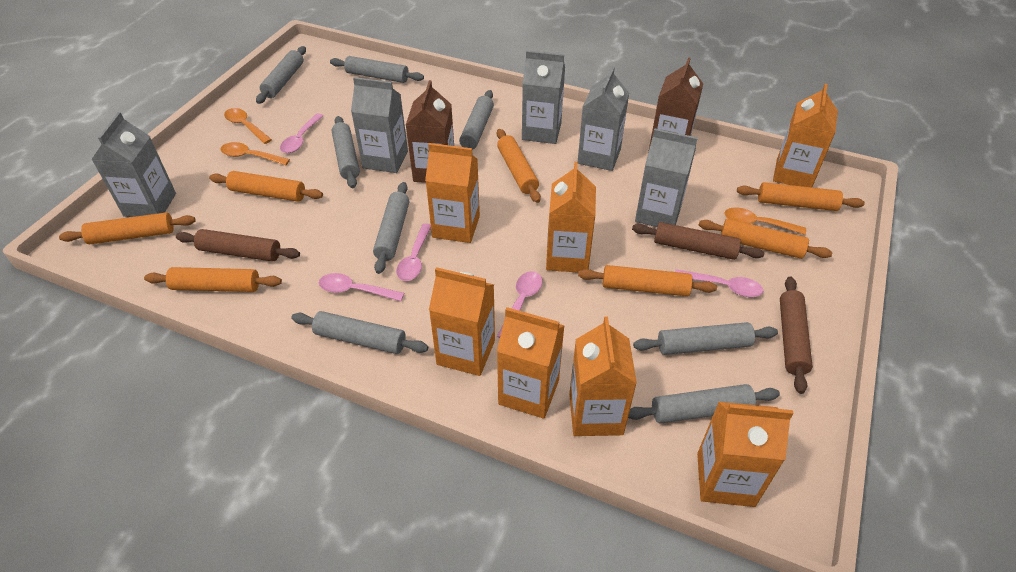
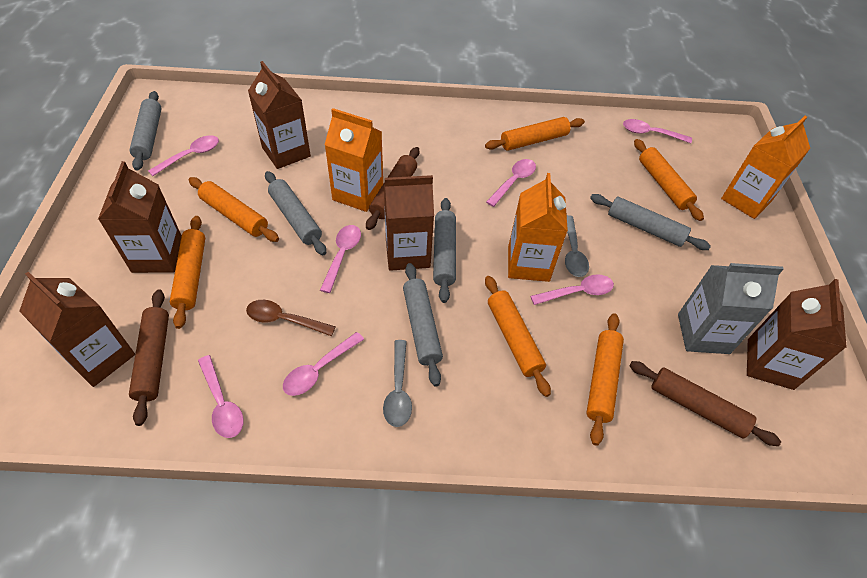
brown carton: [406,80,454,183] [648,57,703,152] = 2 -> [19,272,135,387] [98,161,182,273] [248,61,311,169] [384,175,434,271] [747,279,847,390] = 5
brown spoon: none = 0 -> [246,300,336,336] = 1
grey carton: [91,112,176,217] [351,77,408,173] [522,51,565,144] [577,67,629,171] [635,128,698,227] = 5 -> [678,263,784,354] = 1
grey rolling pin: [256,46,306,104] [291,311,428,354] [330,56,424,83] [332,116,360,188] [373,182,409,274] [459,90,494,150] [628,384,780,424] [633,322,778,355] = 8 -> [130,91,162,171] [265,171,326,255] [403,263,443,387] [433,198,456,303] [590,194,711,250] = 5
grey spoon: none = 0 -> [383,340,412,427] [565,215,589,277] = 2
orange carton: [425,143,480,243] [429,267,495,376] [497,307,565,419] [546,162,596,272] [569,316,637,436] [697,402,794,507] [773,84,838,187] = 7 -> [325,108,383,212] [508,173,568,282] [721,116,810,219] = 3
orange rolling pin: [59,212,196,244] [144,267,282,292] [209,171,323,202] [497,129,541,203] [578,265,717,296] [699,219,832,259] [737,182,865,211] = 7 -> [170,216,205,329] [189,177,279,242] [485,117,585,151] [485,276,551,397] [586,313,624,446] [634,139,704,221] = 6
orange spoon: [221,142,290,165] [224,108,272,144] [724,207,806,235] = 3 -> none = 0
pink spoon: [280,113,324,153] [319,273,404,301] [396,223,431,281] [497,271,542,338] [675,270,763,297] = 5 -> [148,135,219,176] [198,355,244,438] [283,332,364,396] [320,225,361,293] [486,159,536,207] [530,274,614,305] [623,119,692,143] = 7

